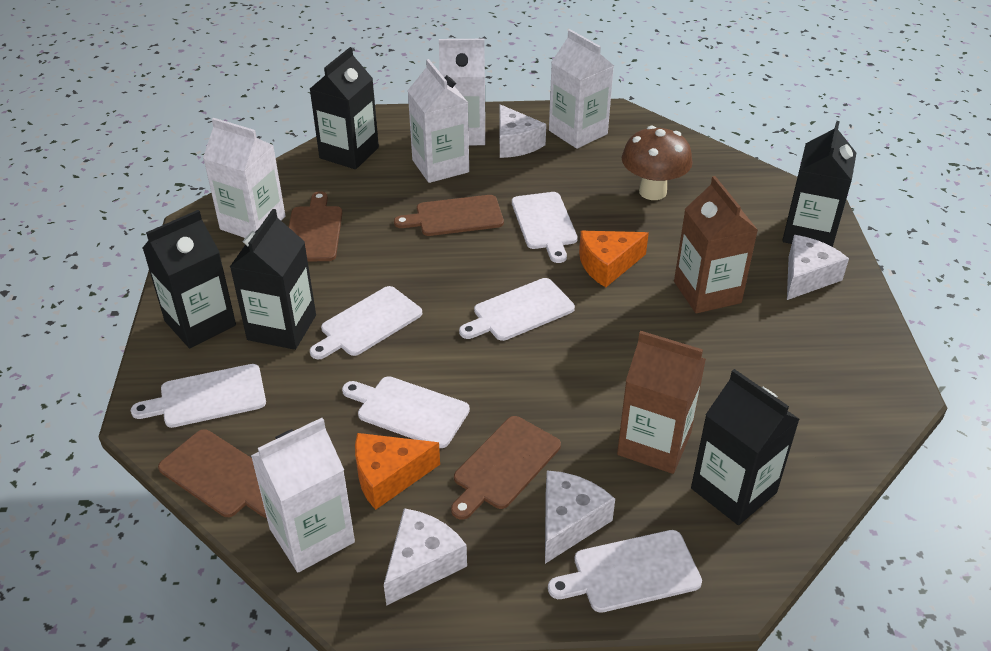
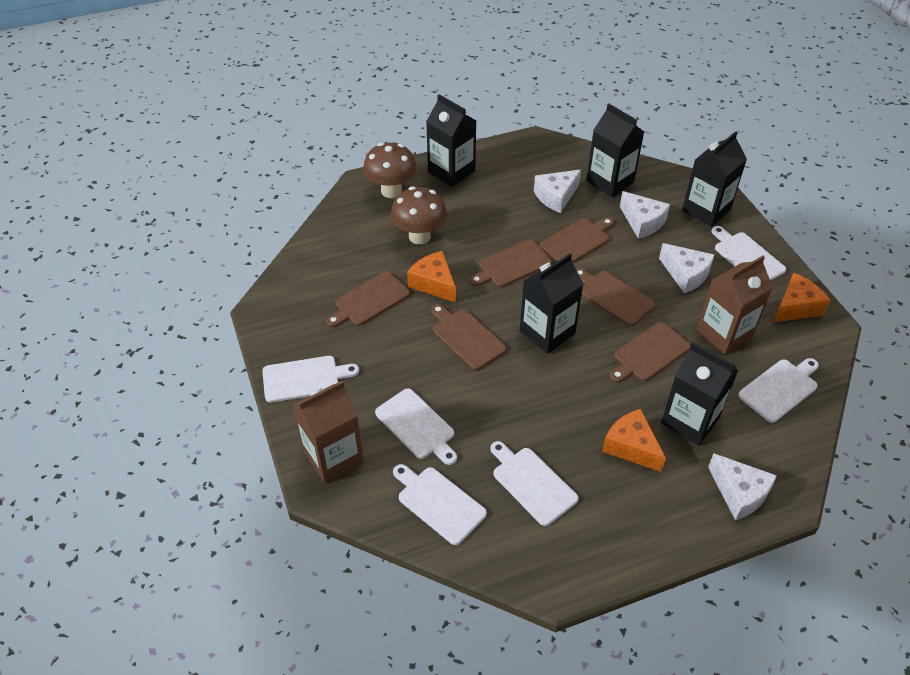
brown cutting board: [158,429,267,518] [289,191,342,261] [394,195,504,236] [451,416,561,520] = 4 -> [326,271,410,327] [431,304,507,370] [470,239,552,287] [540,217,614,263] [576,268,655,326] [609,322,691,383] = 6
brown mushroom: [622,126,693,200] = 1 -> [363,143,417,198] [391,186,447,245] = 2
orange cheese: [355,433,440,510] [579,231,649,287] = 2 -> [407,251,456,302] [602,409,666,472] [773,273,830,322] = 3
white carton: [203,118,285,238] [251,418,355,572] [407,59,469,183] [439,39,486,145] [549,29,614,149] = 5 -> none = 0

